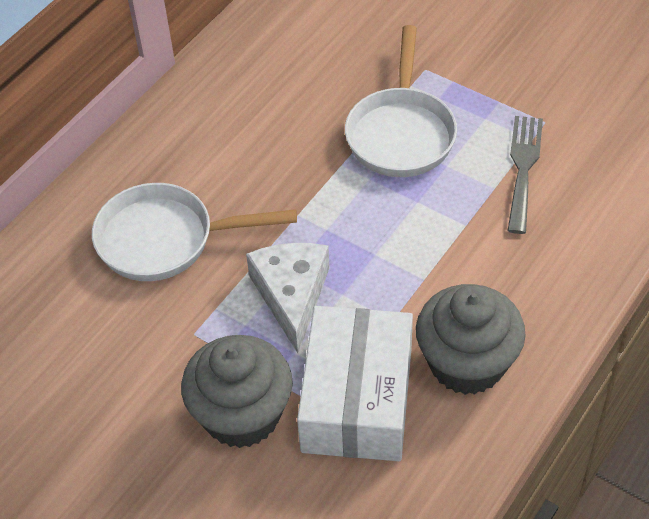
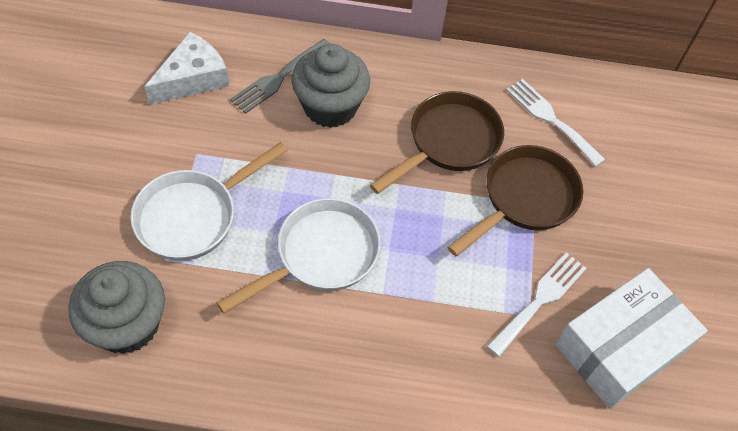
brown pan: none = 0 -> [370,91,504,194] [448,145,583,256] = 2
white fork: none = 0 -> [487,252,587,357] [506,79,605,167] = 2

